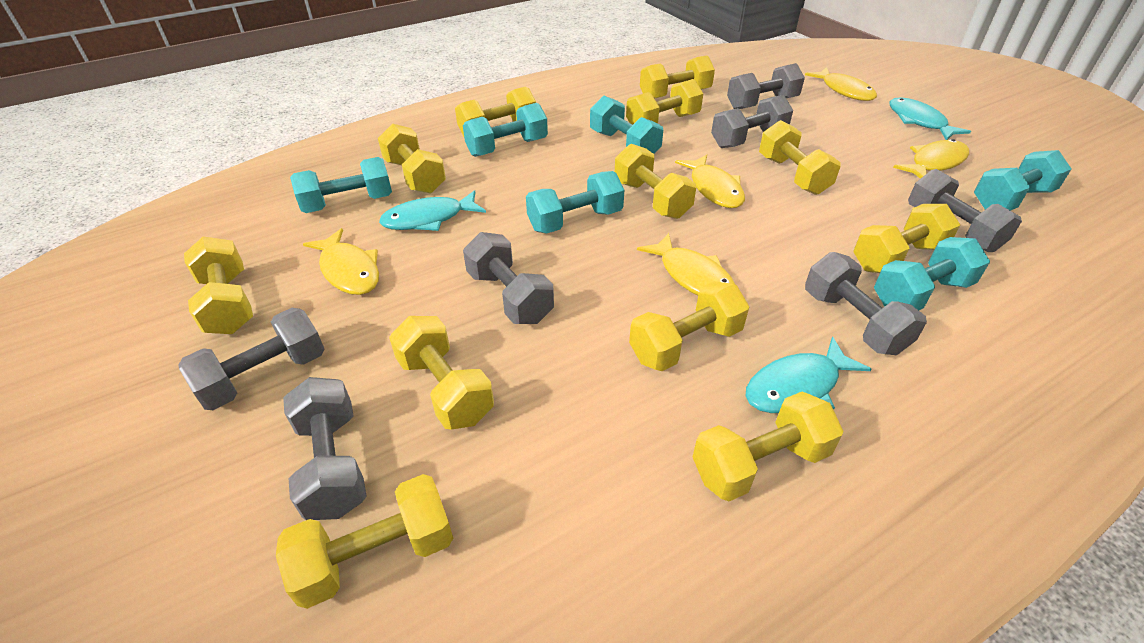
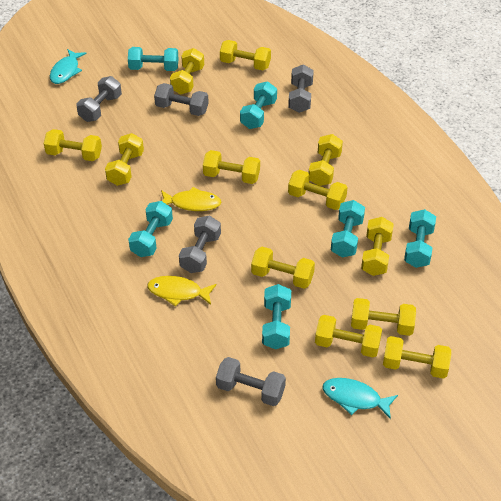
grey dumbbell: [178,308,325,410] [283,377,367,520] [463,232,554,324] [711,95,793,148] [727,63,805,109] [805,252,927,355] [908,169,1022,252] = 7 -> [76,76,122,122] [154,83,209,116] [179,215,221,273] [216,357,286,406] [288,65,314,113] = 5
turquoise fish: [379,190,486,231] [746,337,871,413] [889,98,971,140] = 3 -> [50,49,87,84] [323,378,398,419] = 2
yellow fish: [303,228,379,295] [637,233,735,296] [675,155,745,208] [805,67,877,101] [893,139,969,179] = 5 -> [147,276,216,306] [161,187,221,211] = 2

